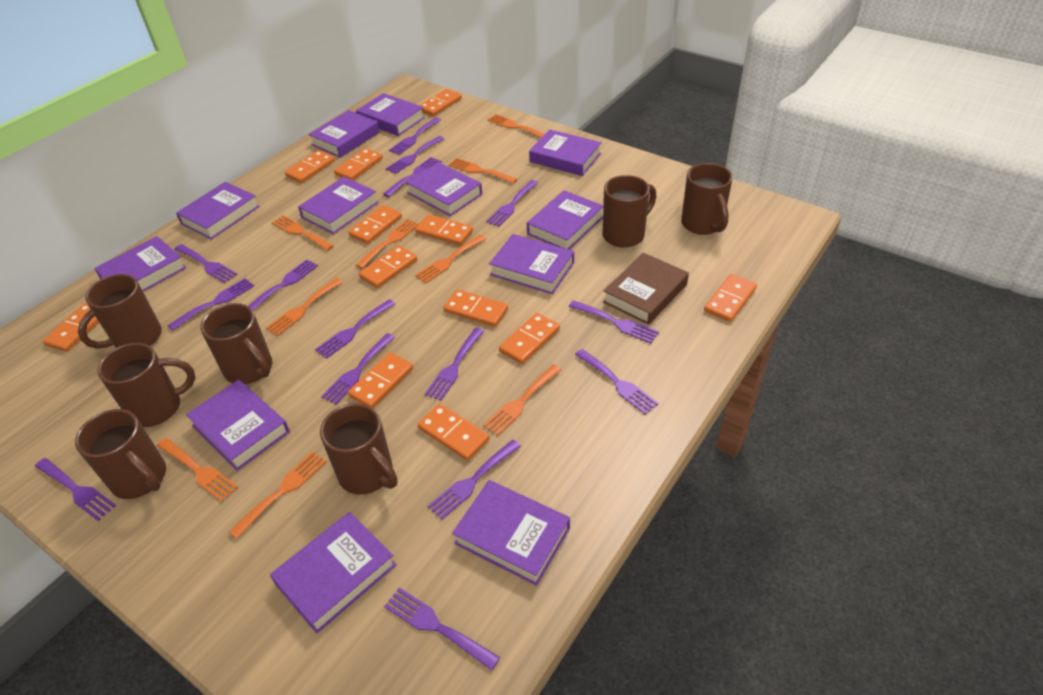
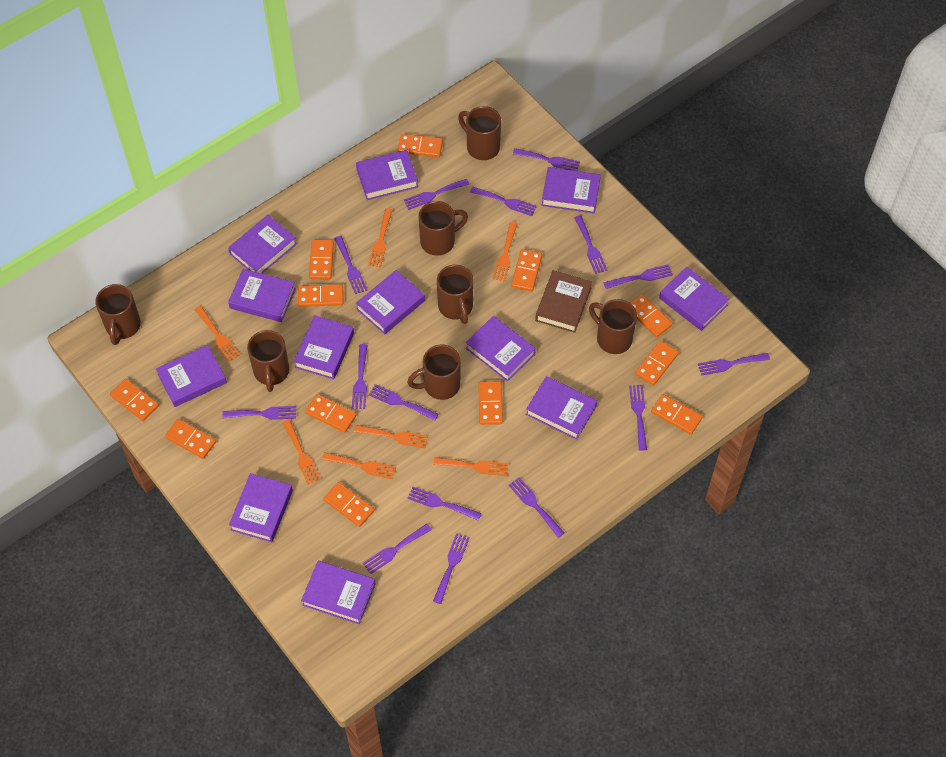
orange fork: [157,438,239,502] [229,451,327,539] [266,278,343,336] [271,215,334,251] [356,219,419,269] [415,234,486,283] [449,158,517,184] [483,364,561,436] [488,114,544,138] = 9 -> [194,306,240,362] [282,420,321,484] [322,452,396,479] [354,425,428,448] [368,208,393,268] [433,457,508,476] [492,222,518,282] = 7

